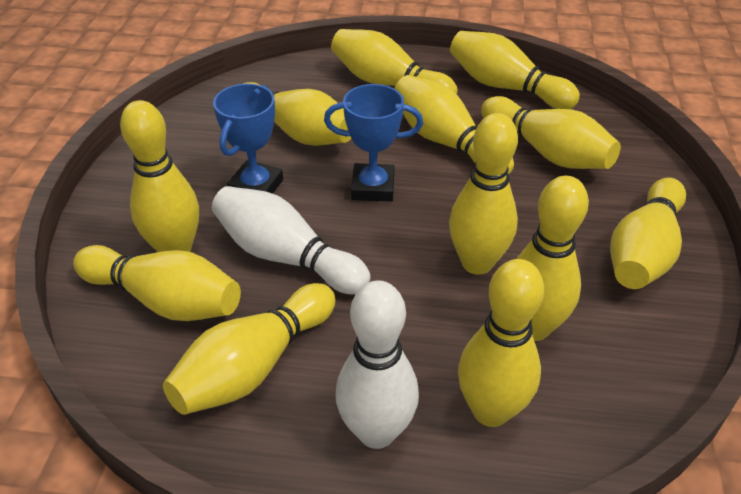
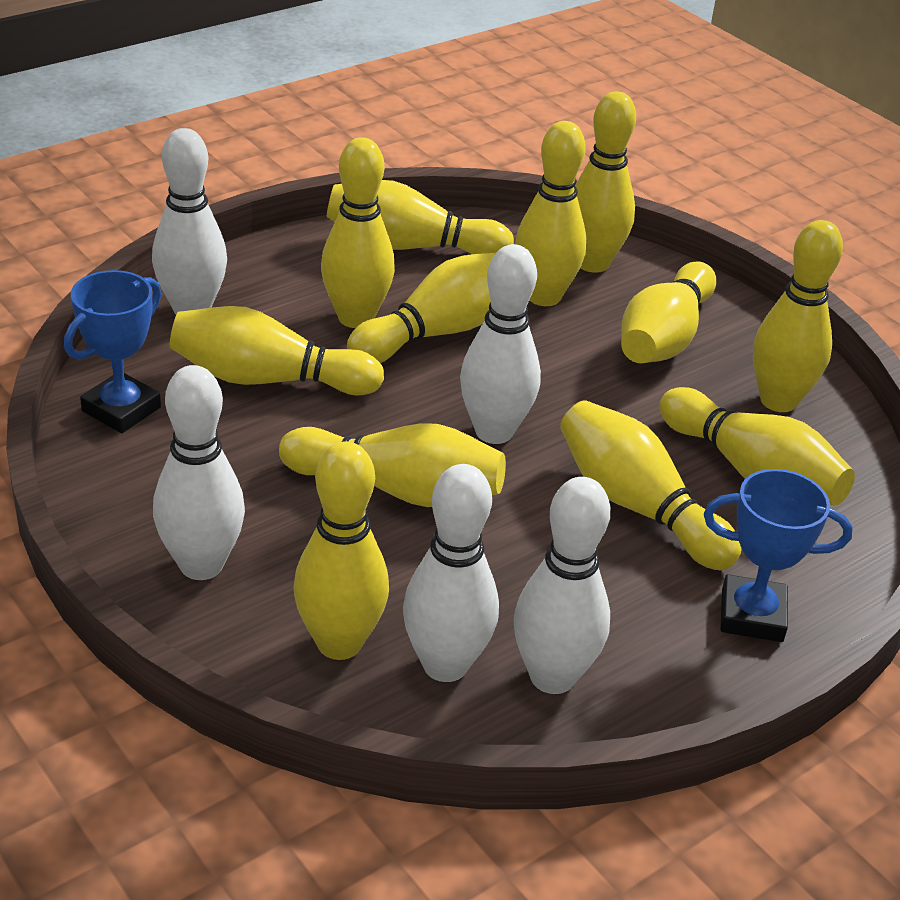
white bowling pin: [212,186,371,294] [336,280,419,449] = 2 -> [152,128,227,315] [153,365,245,580] [403,464,499,682] [460,244,541,444] [514,477,610,694] = 5

